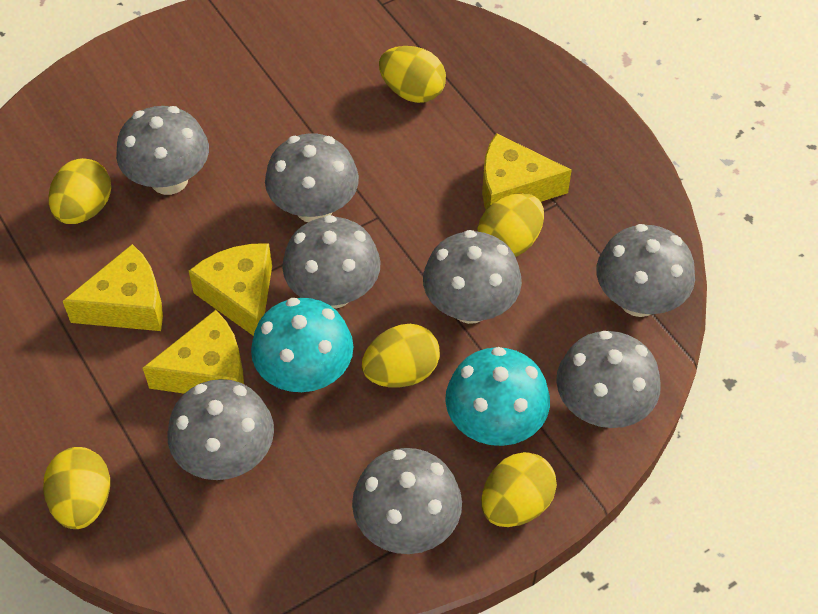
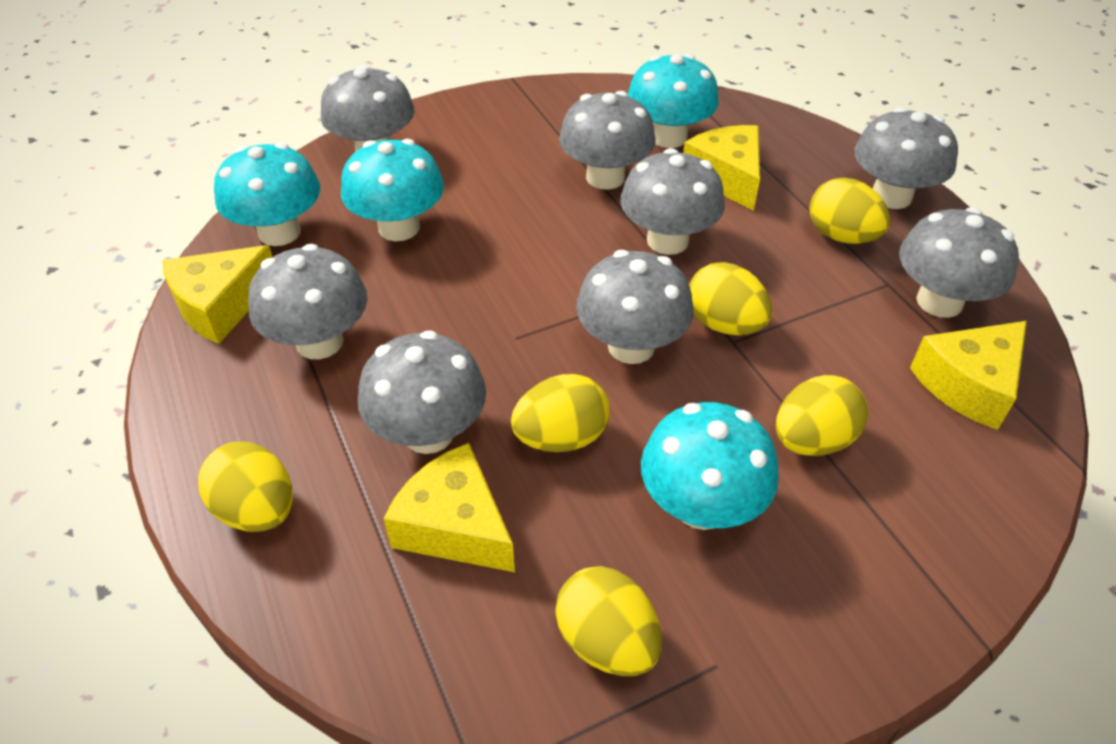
turquoise mushroom: [251,298,354,392] [445,347,550,446] = 2 -> [214,143,320,246] [341,139,444,241] [628,54,719,148] [641,402,779,530] = 4

